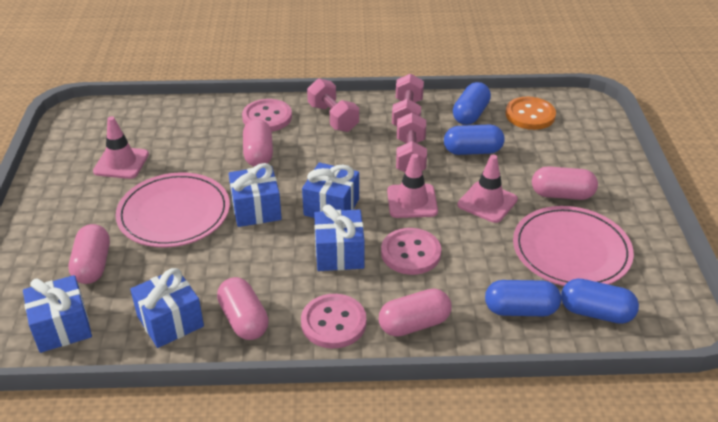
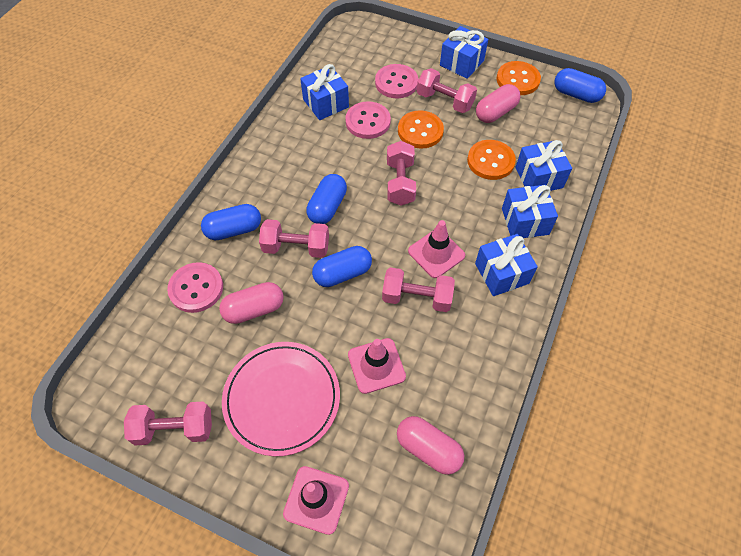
orange button: [506,97,556,130] = 1 -> [398,110,444,149] [467,140,516,180] [497,61,541,95] = 3
pink capsule: [69,224,110,284] [217,277,269,340] [243,119,273,167] [379,289,451,337] [532,166,598,200] = 5 -> [219,282,284,324] [397,416,464,475] [476,84,520,123] = 3
pink dumbbell: [307,78,359,132] [392,74,424,126] [396,113,427,172] = 3 -> [124,401,212,446] [259,219,329,258] [382,267,455,312] [387,141,416,206] [417,68,477,113] = 5
pink plate: [116,172,230,247] [513,206,634,286] = 2 -> [222,342,340,456] = 1

